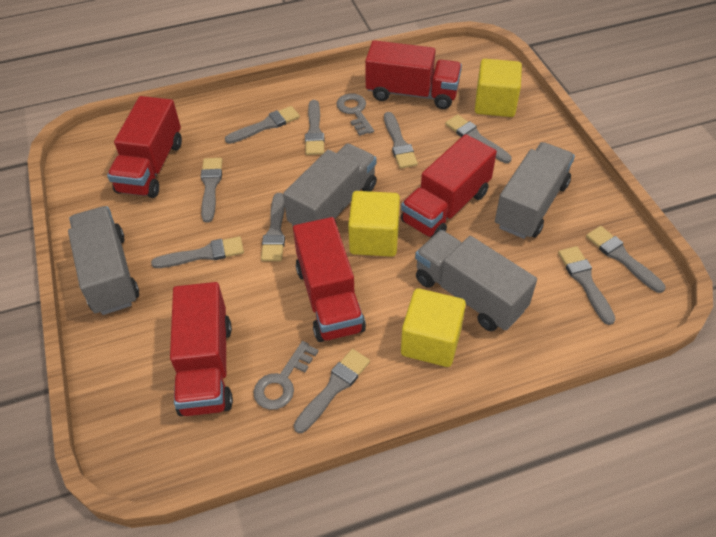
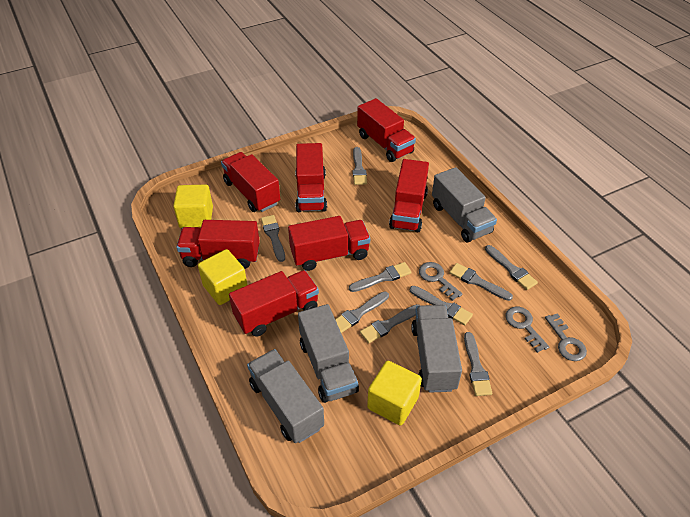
grey brush: [151,236,244,268] [201,158,222,223] [225,106,300,144] [261,193,285,261] [294,349,370,433] [305,100,325,155] [384,112,418,169] [445,115,512,163] [558,246,615,325] [586,226,665,293] = 10 -> [261,215,285,262] [335,291,389,333] [349,262,412,292] [353,147,367,185] [360,304,420,343] [410,286,473,325] [449,263,513,301] [464,332,492,396] [485,245,538,290] = 9
grey key: [253,341,319,410] [337,93,374,136] = 2 -> [419,262,463,301] [505,307,549,353] [545,313,587,361] = 3
red truck: [107,96,182,198] [170,282,233,416] [293,217,366,342] [365,40,462,109] [401,134,497,238] = 5 -> [176,220,260,269] [221,152,280,212] [229,270,319,337] [288,216,370,271] [295,143,327,212] [357,98,416,162] [389,159,429,232] = 7

